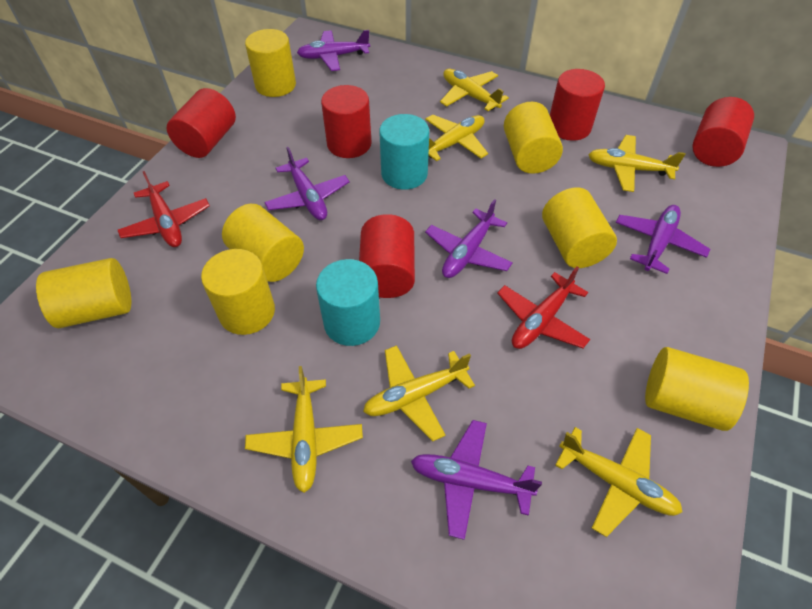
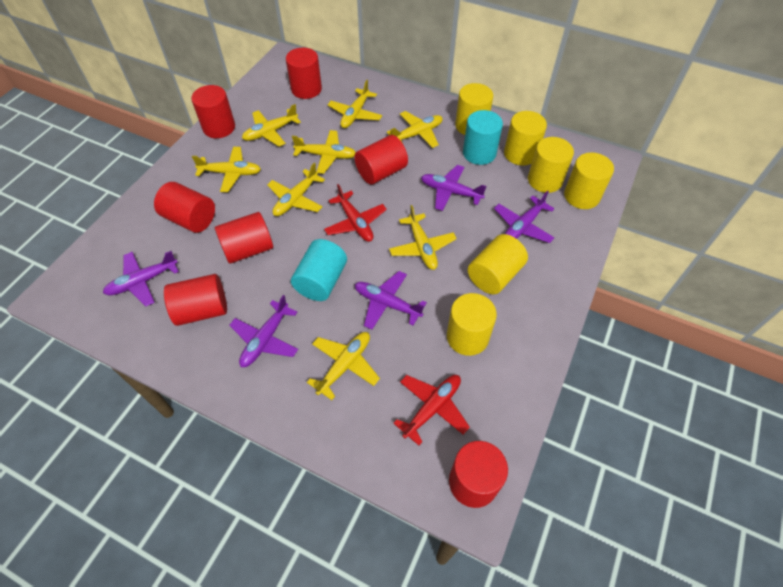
red cylinder: [167,88,236,158] [321,85,372,158] [359,214,415,298] [550,69,605,141] [692,97,754,167] = 5 -> [154,182,215,233] [164,274,227,326] [191,85,235,138] [215,212,273,264] [286,48,322,99] [354,135,408,185] [449,441,508,508] = 7
yellow cylinder: [36,258,131,328] [201,249,275,335] [222,204,304,282] [245,29,296,97] [504,102,563,174] [542,188,617,268] [645,347,749,431] = 7 -> [447,293,497,356] [455,83,493,135] [468,234,528,294] [504,111,547,166] [528,137,574,193] [564,153,614,209] = 6
yellow plane: [245,366,363,493] [363,345,475,442] [425,114,488,161] [440,69,509,111] [555,427,682,537] [588,135,685,192] = 6 -> [192,147,261,192] [242,104,301,147] [267,163,325,216] [292,130,356,174] [307,332,380,400] [328,80,382,128] [387,111,443,148] [389,205,457,270] = 8

